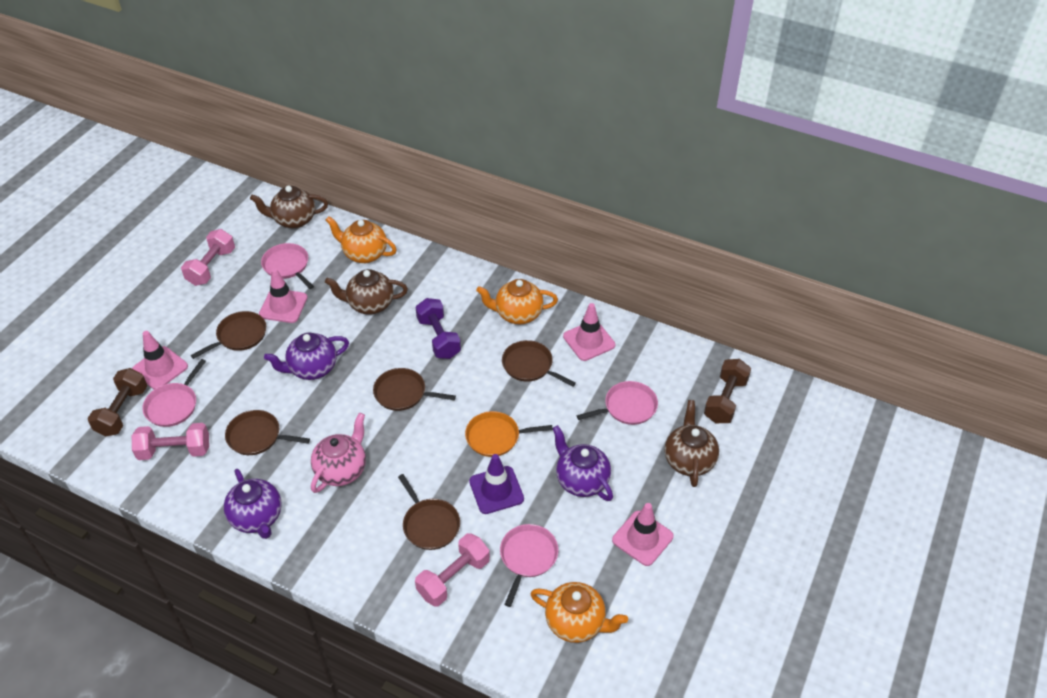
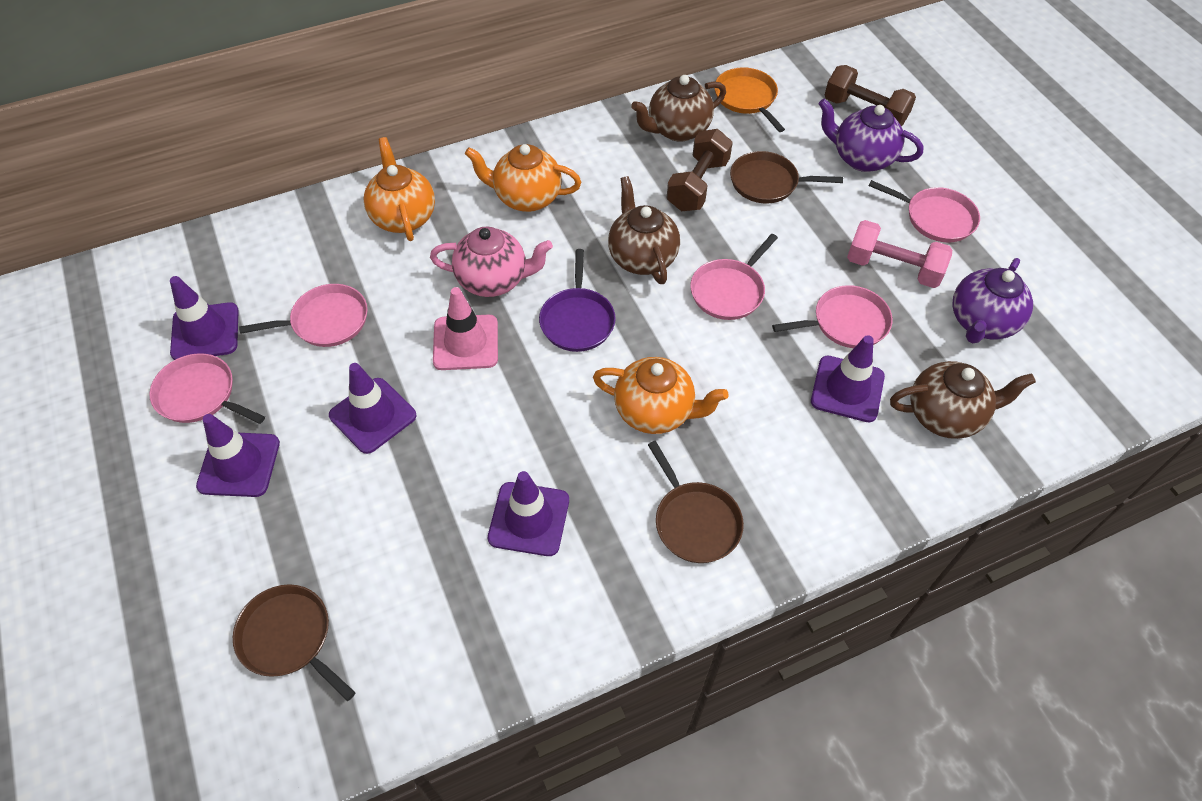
brown pan: [191,311,266,359] [225,410,310,455] [373,368,456,411] [398,474,460,550] [502,340,576,387] = 5 -> [233,584,356,701] [648,441,744,563] [730,151,843,204] = 3
pink dumbbell: [132,423,209,460] [181,229,235,286] [415,533,490,606] = 3 -> [847,220,952,288] = 1
pink pan: [142,359,206,427] [261,243,314,289] [500,524,559,607] [576,381,658,425] = 4 -> [149,353,265,424] [239,284,368,347] [690,234,778,320] [772,285,893,348] [868,180,980,243] = 5
pink traffic cone: [132,331,188,389] [259,268,308,323] [563,303,615,361] [612,503,674,566] = 4 -> [433,287,498,370] = 1
purple dumbbell: [415,298,461,359] = 1 -> none = 0
purple pan: none = 0 -> [539,249,616,352] = 1
purple teapot: [224,469,282,539] [264,333,349,380] [552,425,613,501] = 3 -> [819,99,923,172] [952,258,1033,343] = 2
purple traffic cone: [469,454,524,514] = 1 -> [170,276,239,360] [196,414,280,497] [329,363,416,454] [488,471,569,556] [811,335,885,422] = 5

